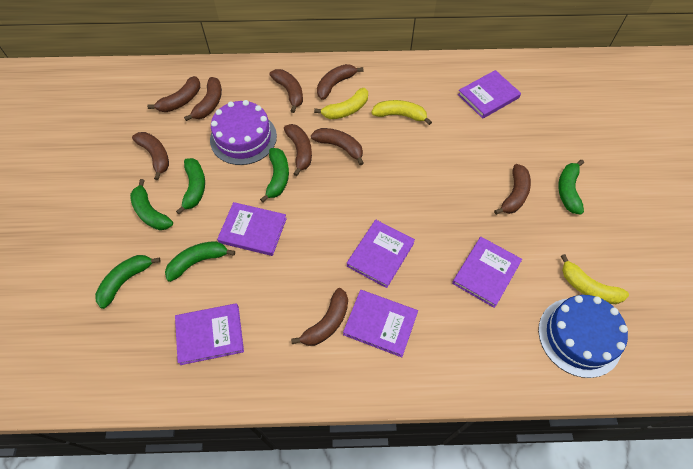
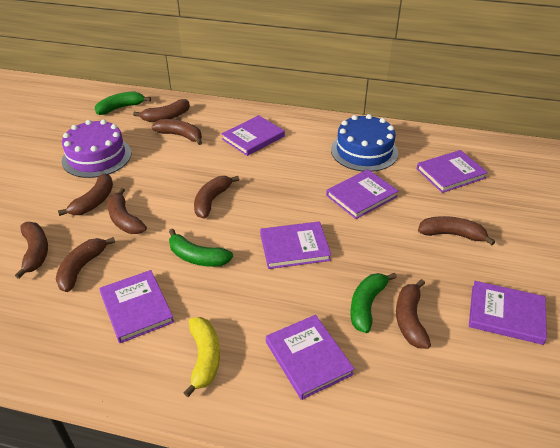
green banana: [95,255,160,309] [130,179,173,230] [165,241,235,282] [176,158,205,215] [260,148,289,202] [558,160,584,215] = 6 -> [95,91,151,115] [169,229,233,267] [350,273,397,333] = 3
purple book: [175,303,244,365] [217,202,287,256] [343,290,418,357] [347,220,415,288] [452,237,522,308] [458,70,521,119] = 6 -> [99,270,174,343] [221,115,285,156] [260,221,331,269] [266,315,355,400] [326,169,399,219] [417,150,488,193] [469,281,547,345] = 7
yellow banana: [314,88,368,119] [372,100,432,125] [561,254,629,304] = 3 -> [184,317,220,397] = 1

